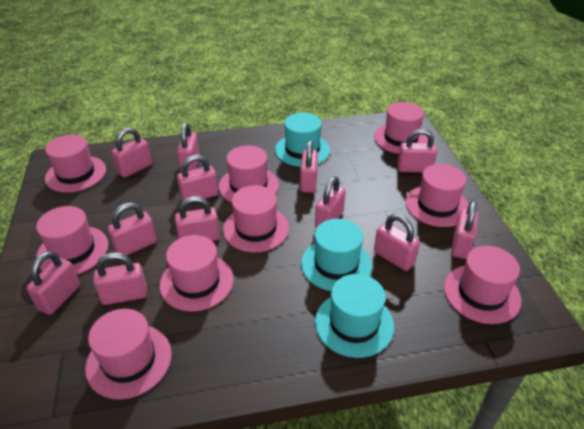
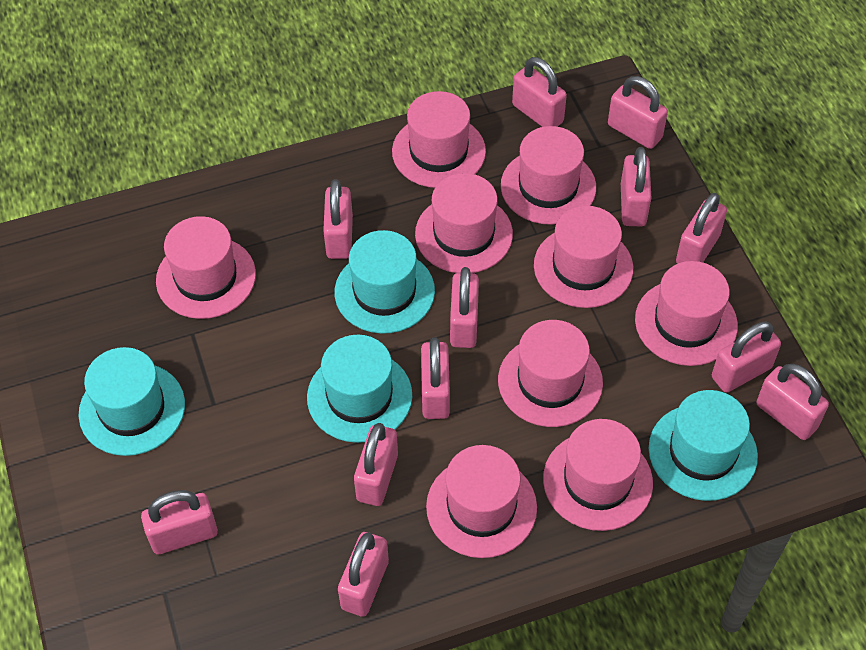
turquoise hat: [275,113,330,167] [301,219,372,291] [315,274,394,358] = 3 -> [78,347,185,456] [307,335,412,443] [335,230,435,334] [649,390,758,501] = 4

